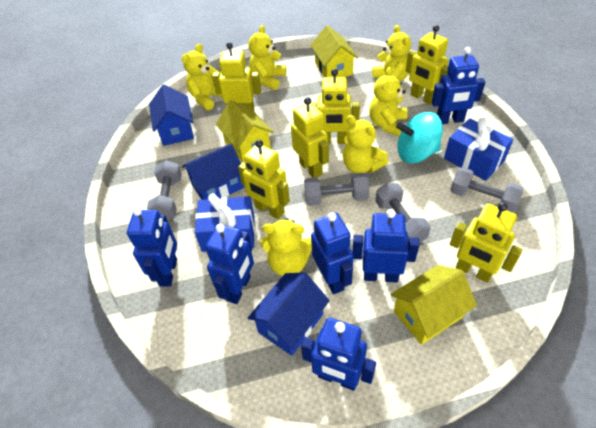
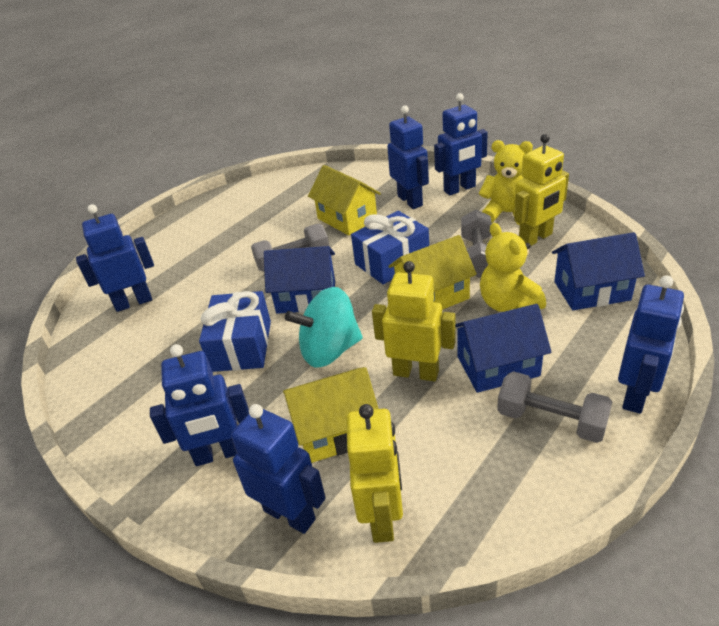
grey dumbbell: [147,160,182,220] [304,173,370,206] [375,183,431,243] [450,167,524,213] = 4 -> [251,224,329,272] [461,210,492,278] [497,371,612,443] = 3
yellow robot: [212,42,261,111] [238,140,290,219] [291,97,329,178] [311,69,360,144] [406,25,449,105] [450,202,523,283] = 6 -> [346,404,403,543] [372,261,456,381] [514,134,569,246] = 3
yellow teddy bear: [182,43,222,110] [249,25,286,90] [260,218,312,276] [343,115,388,173] [369,67,408,136] [372,25,411,82] = 6 -> [479,140,533,225] [480,223,546,312] = 2

